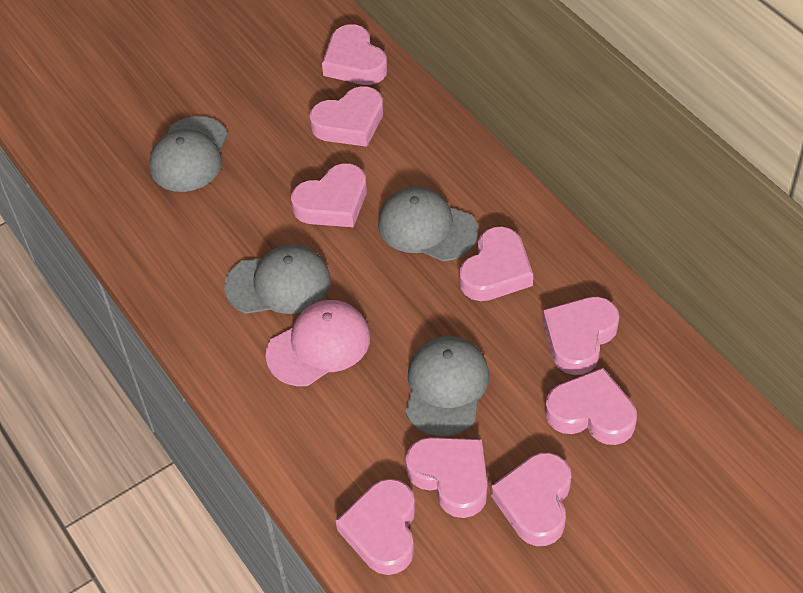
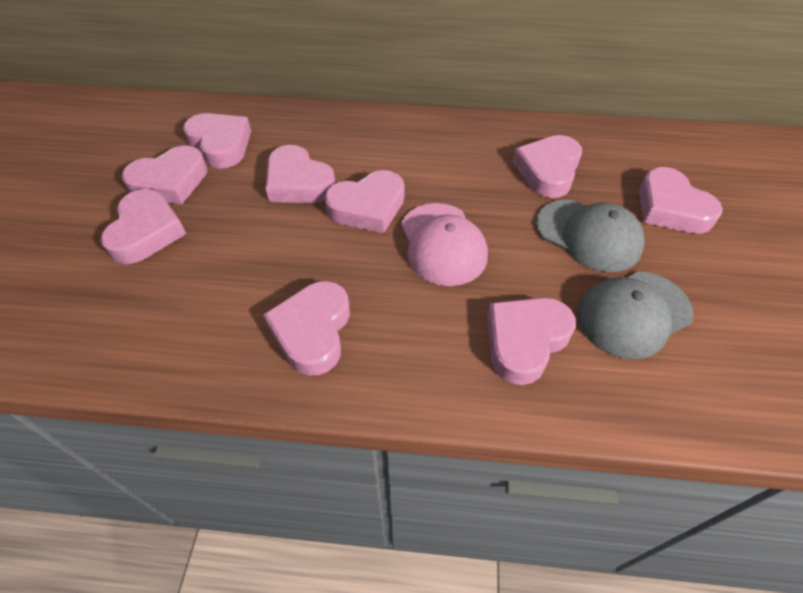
grey cap: [149,116,228,192] [224,245,331,314] [378,187,478,261] [406,336,489,436] = 4 -> [536,200,645,272] [577,271,693,359] = 2

